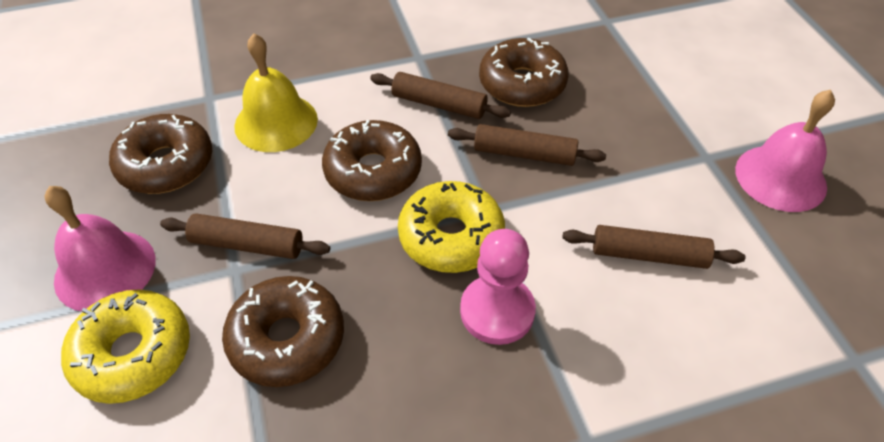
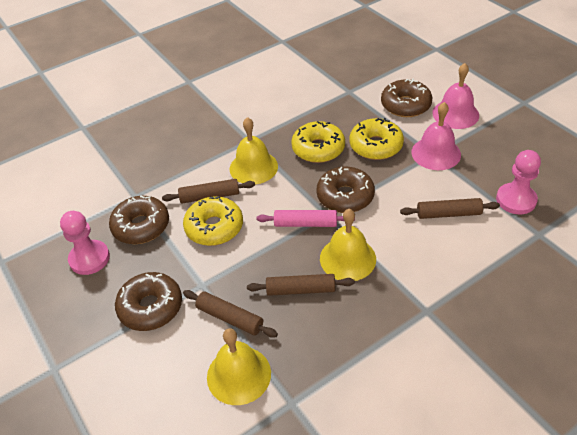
pink pawn: [460,229,536,345] = 1 -> [60,211,110,275] [496,150,541,214] = 2
pink rolling pin: none = 0 -> [256,210,355,227] = 1
yellow bell: [234,33,318,152] = 1 -> [207,328,271,405] [229,117,278,184] [320,209,376,281] = 3
yellow donut: [61,289,190,404] [398,181,505,273] = 2 -> [183,196,243,246] [291,121,345,163] [349,118,404,160] = 3

